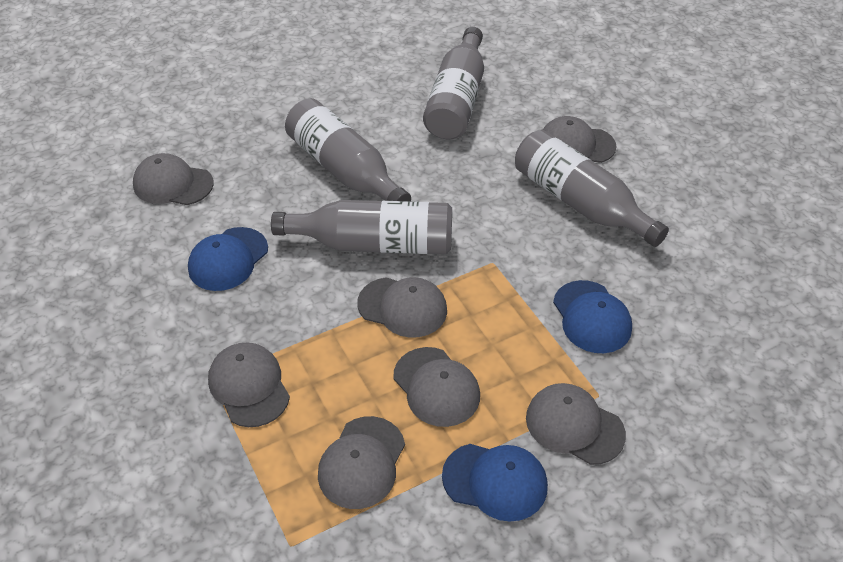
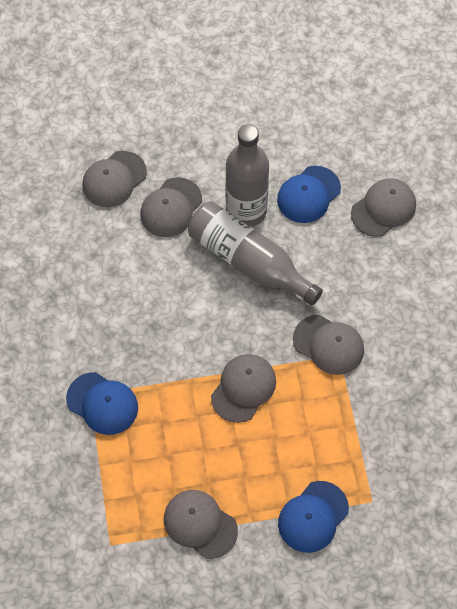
grey bottle: [271,200,452,254] [285,98,411,201] [423,27,484,139] [515,130,669,247] = 4 -> [188,201,323,306] [225,124,269,227] = 2
grey cap: [133,153,214,205] [208,342,290,427] [318,416,405,509] [358,277,447,338] [393,347,480,427] [526,383,626,465] [543,116,617,163] = 7 -> [82,151,147,207] [140,177,202,237] [164,490,238,559] [211,354,276,423] [293,315,364,375] [351,178,416,237] = 6

